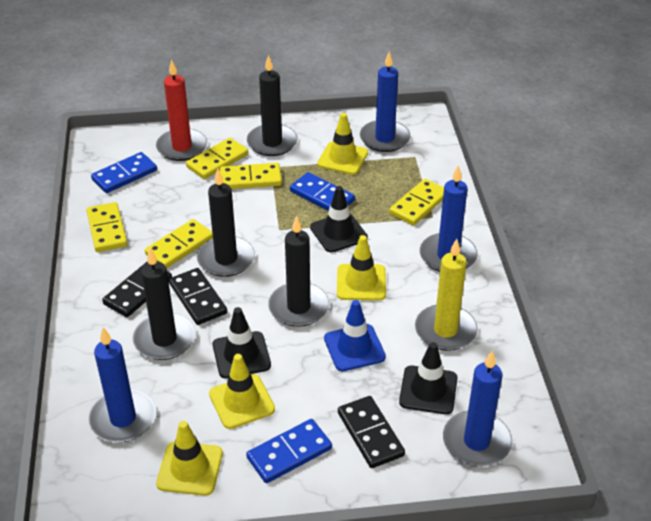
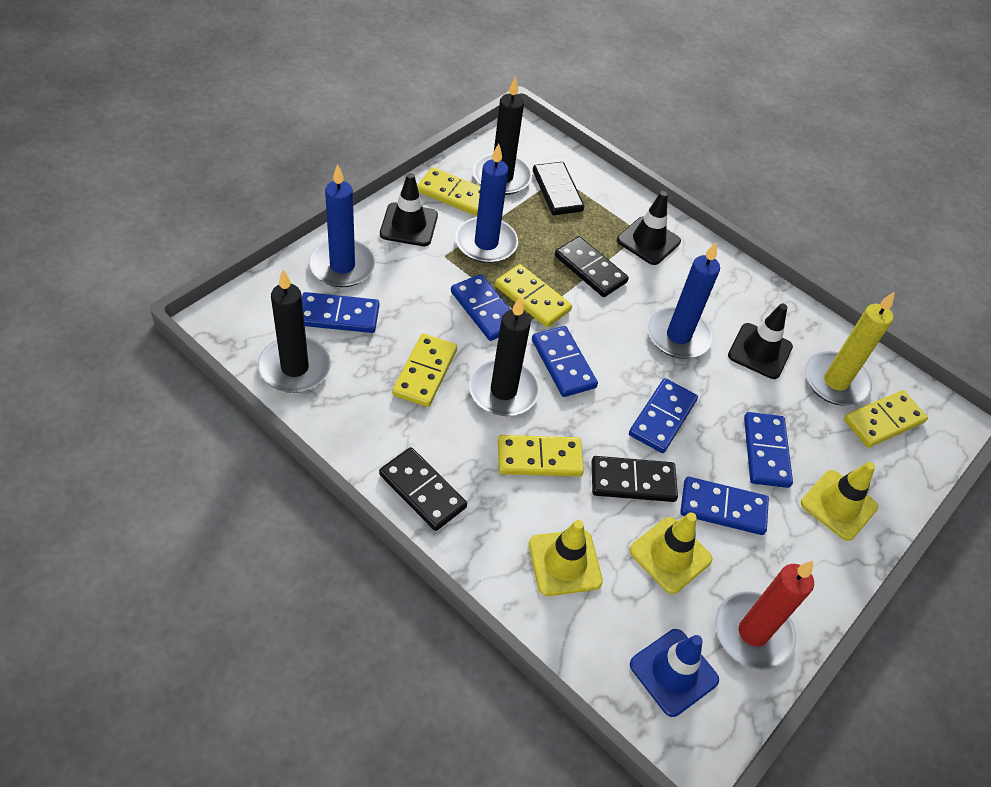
black candle: [132,248,196,360] [197,169,255,277] [247,55,298,156] [268,215,329,327] = 4 -> [258,270,331,393] [469,296,540,416] [473,76,532,195] = 3
black domino: [102,262,172,317] [169,268,227,325] [338,396,405,468] = 3 -> [379,447,467,531] [533,162,584,215] [555,236,629,297] [591,456,678,502] = 4
blue candle: [88,327,156,443] [360,51,410,152] [420,165,478,272] [443,351,512,467] = 4 -> [309,164,376,287] [455,143,518,263] [647,241,720,359] = 3
blue domino: [91,152,157,193] [246,419,332,483] [290,172,355,211] = 3 -> [302,292,379,333] [451,274,511,341] [532,326,598,397] [629,378,698,453] [680,477,769,535] [744,412,793,488] = 6
yellow traffic cone: [156,421,223,496] [209,354,275,429] [317,113,368,175] [337,235,386,301] = 4 -> [529,520,603,596] [629,513,712,594] [801,462,878,541] = 3

